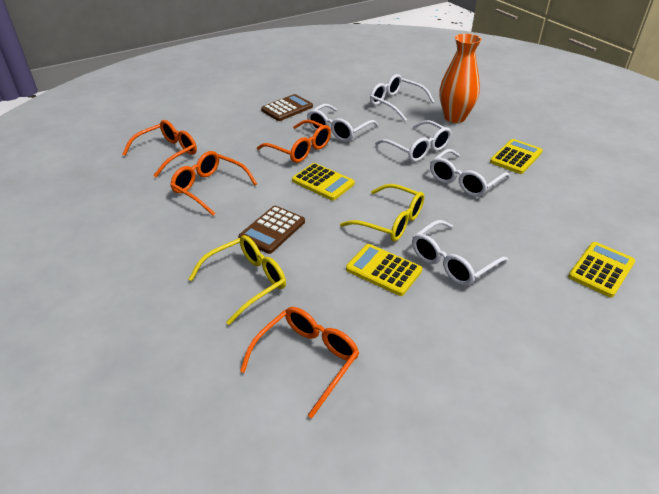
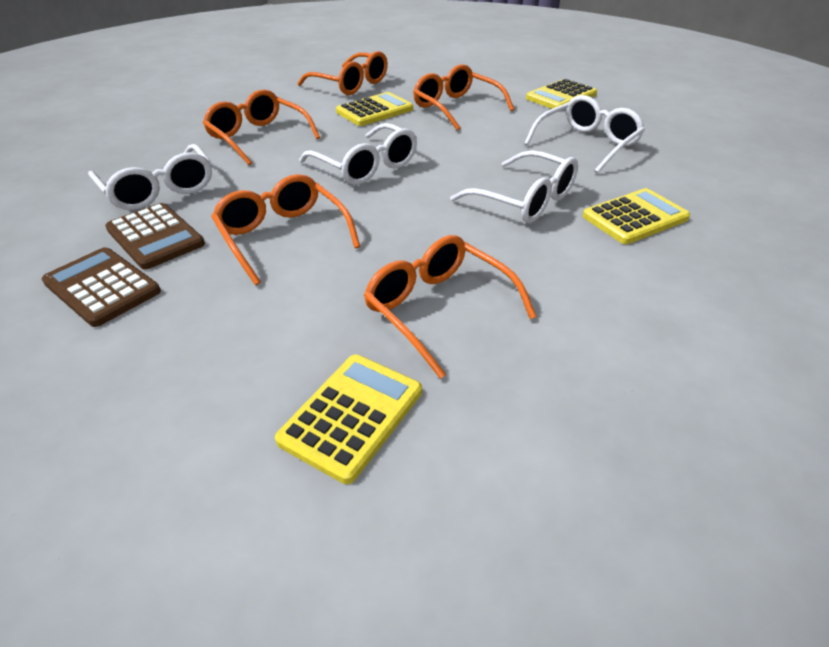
orange glasses: [122,120,197,177] [170,151,257,216] [240,307,359,418] [257,120,331,163] = 4 -> [203,89,320,165] [211,174,360,285] [298,51,388,95] [364,235,537,379] [413,64,514,131] = 5
orange vase: [440,34,481,123] = 1 -> none = 0
white glasses: [307,104,378,142] [370,74,435,121] [375,120,452,162] [412,220,508,286] [430,149,510,197] = 5 -> [88,144,212,210] [299,123,417,185] [450,150,578,223] [524,95,645,173] = 4
yellow glasses: [189,235,286,325] [340,184,424,241] = 2 -> none = 0

